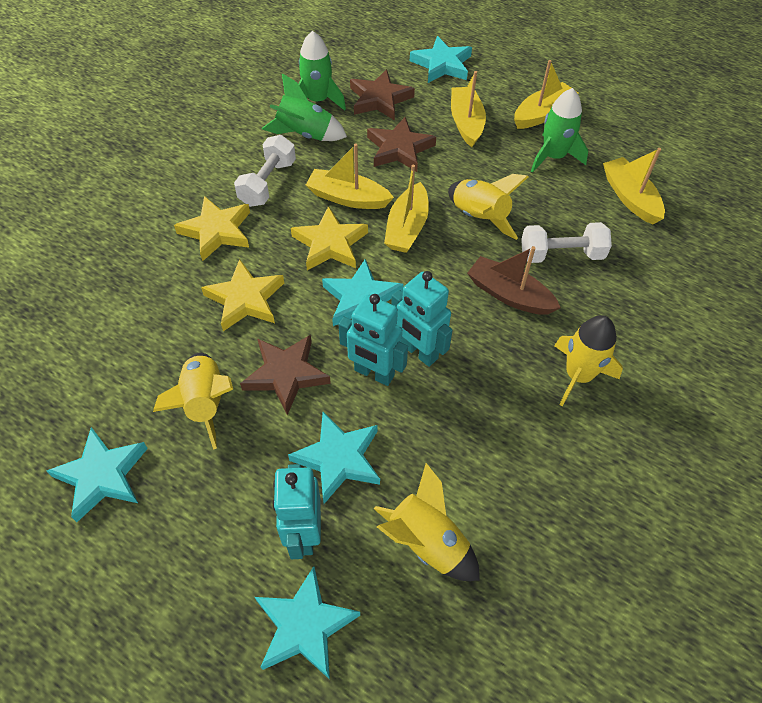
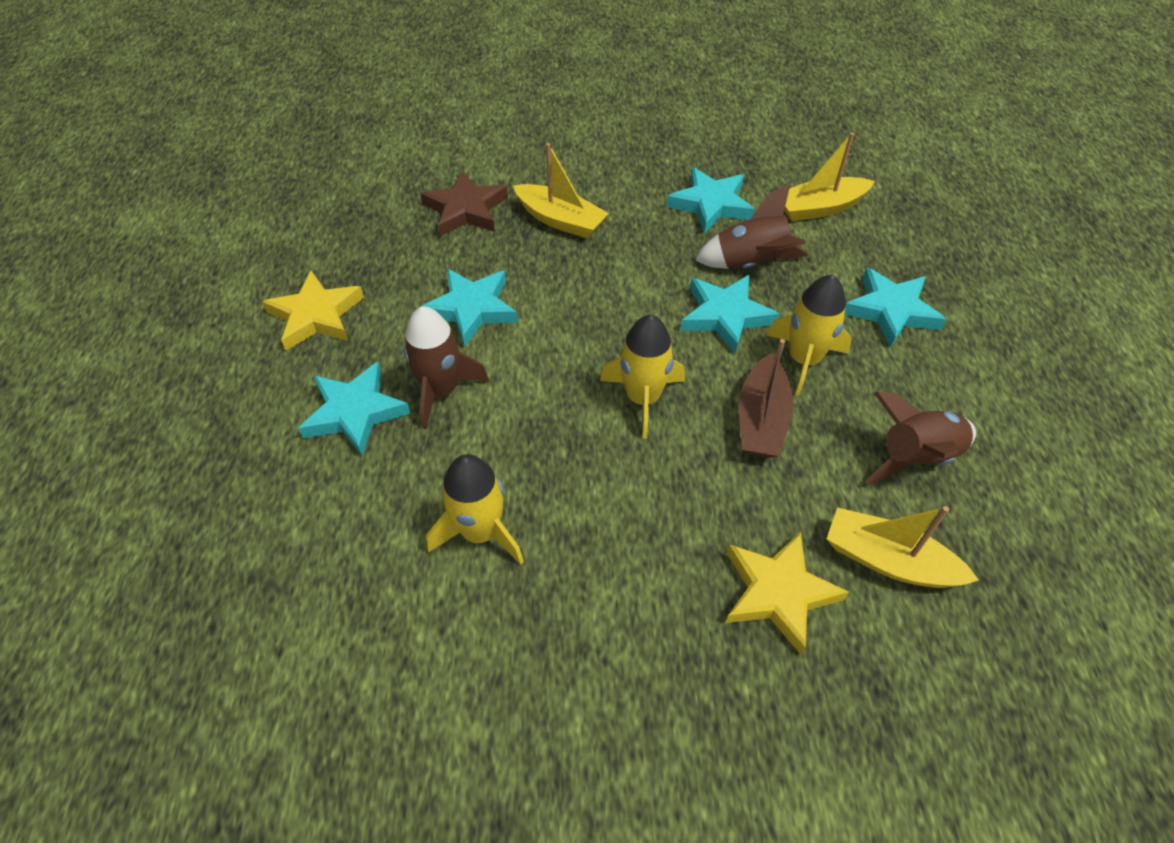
brown rocket: none = 0 -> [404,306,489,429] [695,184,809,269] [865,391,976,485] = 3
brown star: [240,335,331,415] [350,69,415,121] [367,117,436,172] = 3 -> [420,171,508,236] = 1
green rocket: [262,73,347,141] [298,31,346,111] [531,88,588,173] = 3 -> none = 0
turquoise robot: [273,464,321,559] [338,294,408,386] [391,271,453,367] = 3 -> none = 0
white dumbbell: [234,135,296,207] [521,222,612,263] = 2 -> none = 0
yellow boat: [306,143,394,209] [384,165,429,253] [451,71,486,147] [514,60,579,129] [603,148,665,224] = 5 -> [513,143,609,238] [784,132,875,221] [827,506,979,588] = 3
yellow rocket: [153,353,233,450] [374,463,480,581] [448,174,529,240] [554,315,623,406] = 4 -> [426,454,524,565] [600,315,685,439] [766,274,852,396] = 3
yellow star: [174,196,250,261] [201,259,284,331] [291,206,368,270] = 3 -> [262,271,364,351] [726,532,849,655] = 2

